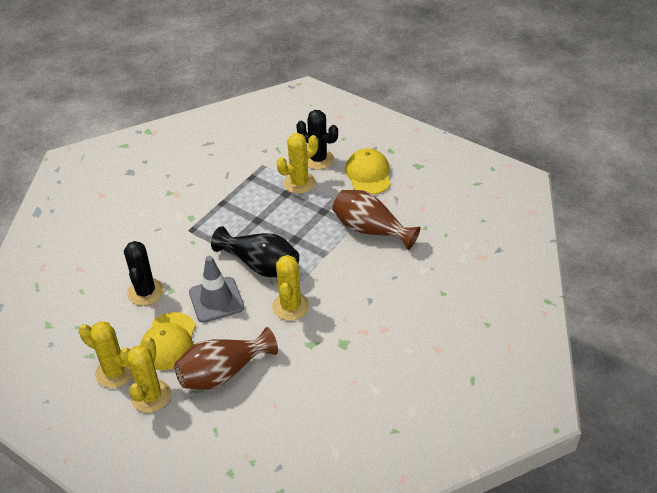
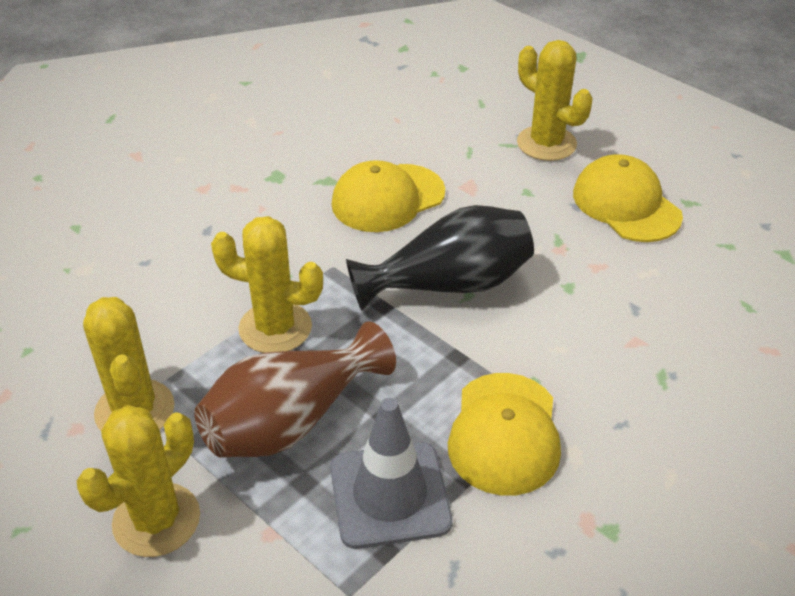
black cactus: [124,241,164,306] [296,110,338,170] = 2 -> none = 0
brown vase: [174,327,278,390] [332,190,421,250] = 2 -> [194,321,396,458] = 1
yellow cap: [140,312,196,370] [345,148,391,195] = 2 -> [331,160,445,232] [448,373,561,496] [573,154,683,242] = 3

